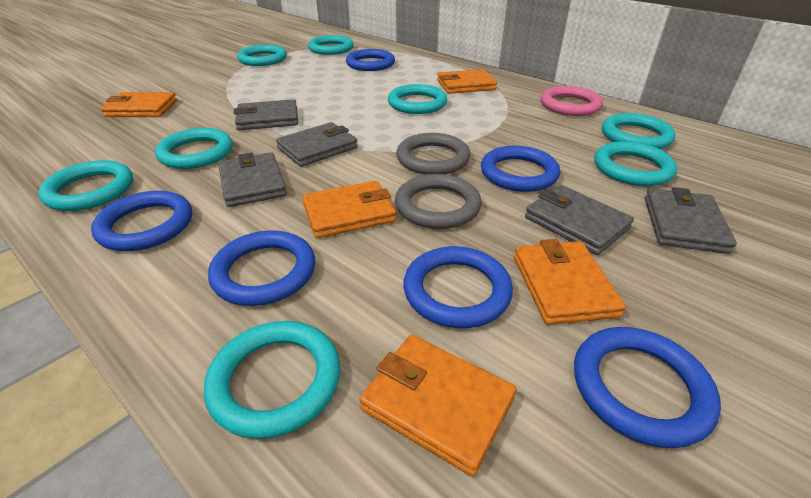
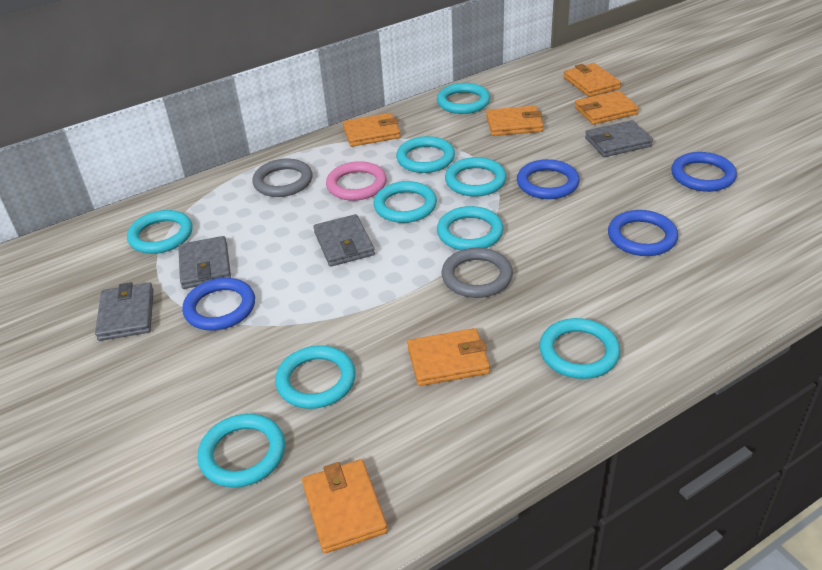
blue ring: [91,191,192,251] [208,230,315,306] [346,49,395,71] [403,246,513,328] [481,146,560,192] [574,327,721,448] = 6 -> [182,278,255,330] [517,159,580,199] [608,210,678,256] [671,152,737,192] = 4
grey wallet: [218,152,287,207] [233,99,298,130] [276,122,358,167] [525,185,634,255] [645,187,737,254] = 5 -> [95,282,154,341] [178,236,231,289] [313,214,375,267] [585,120,653,157] = 4
orange wallet: [101,92,177,117] [302,181,396,238] [359,335,517,476] [437,69,497,94] [514,239,626,325] = 5 -> [302,459,388,554] [343,113,401,147] [407,328,490,386] [486,106,544,136] [564,63,621,97] [575,91,639,125] = 6
turquoise ring: [38,160,133,211] [155,128,233,169] [204,321,340,439] [237,45,287,66] [308,35,354,55] [388,84,447,114] [595,141,677,186] [602,113,675,149] = 8 -> [127,210,193,254] [197,414,285,488] [275,345,356,409] [374,181,437,223] [396,136,455,173] [437,83,490,114] [437,206,504,250] [445,157,507,197] [539,318,620,379] = 9

